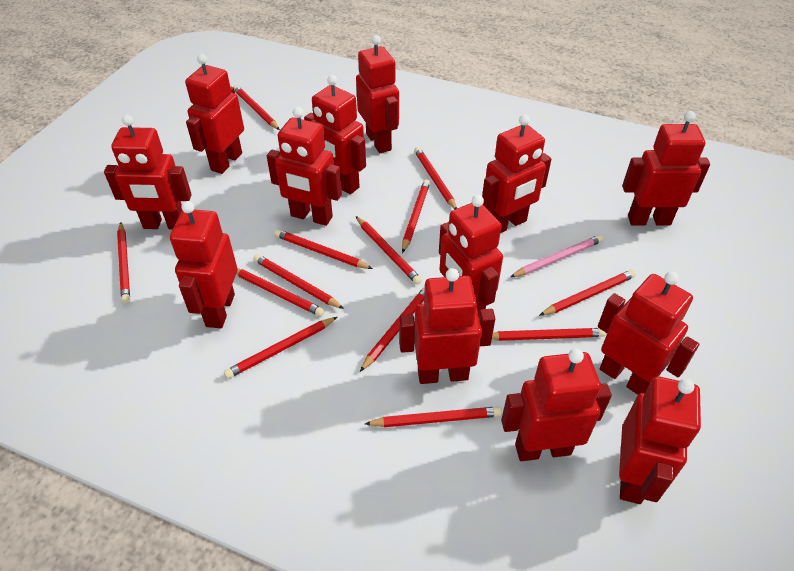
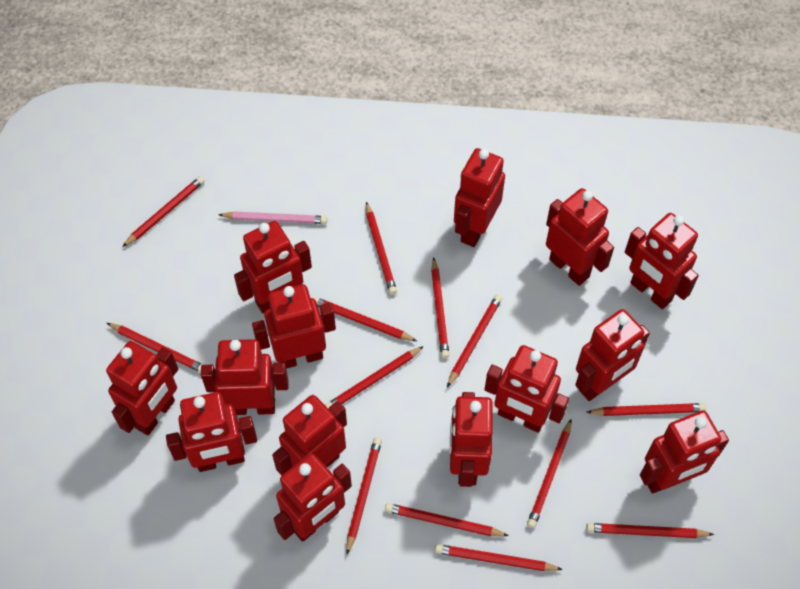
red robot: [104,115,192,230] [170,201,237,328] [185,54,244,174] [267,107,342,226] [304,75,366,194] [356,35,399,153] [399,268,495,384] [439,195,503,315] [482,114,551,233] [501,348,612,461] [598,271,699,395] [619,376,701,504] [622,111,710,226] = 13 -> [106,341,178,435] [166,392,257,472] [201,339,289,415] [234,221,312,313] [252,284,336,369] [272,395,347,476] [274,453,352,542] [450,392,493,487] [454,148,505,247] [485,345,569,433] [546,188,614,286] [575,309,650,401] [625,213,699,309] [640,410,729,494] = 14

